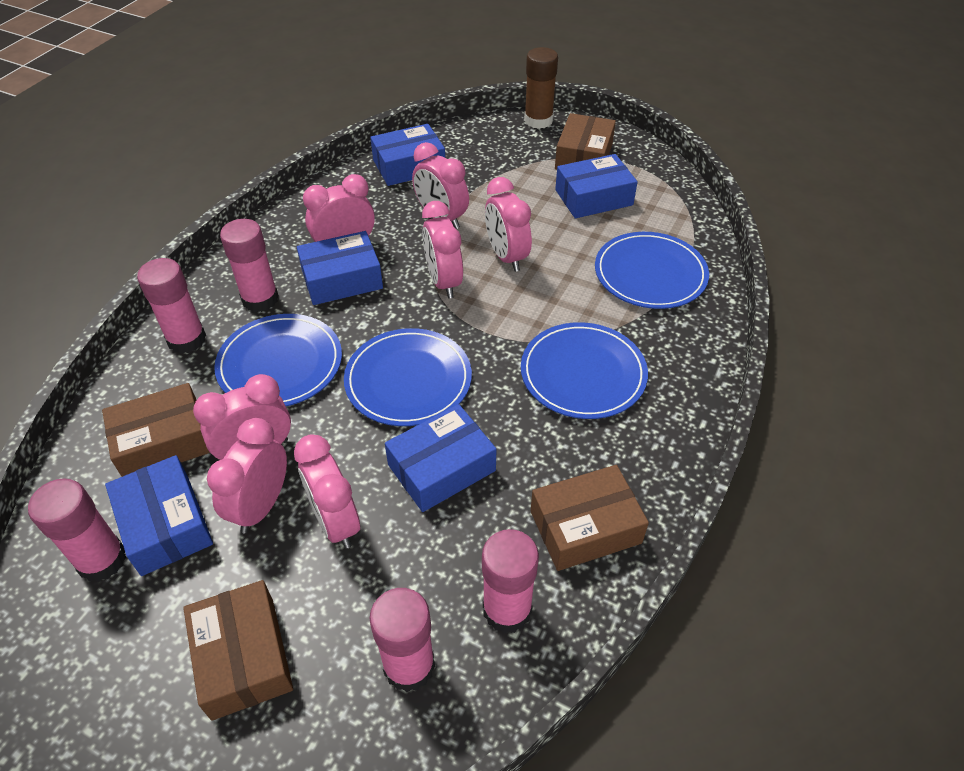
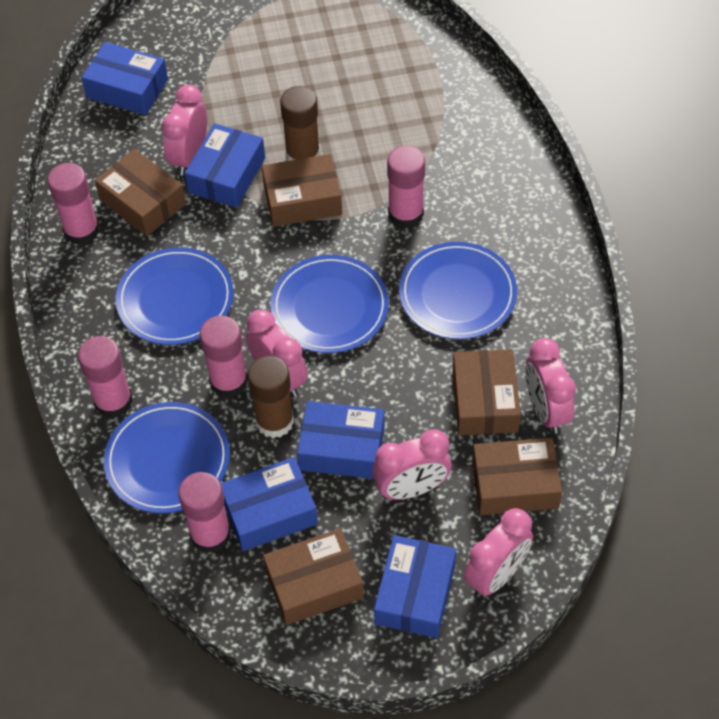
brown box: [102,383,210,477] [183,580,293,721] [531,465,649,571] [555,113,616,170] = 4 -> [95,149,186,236] [262,154,342,227] [263,528,364,625] [452,349,521,435] [472,438,562,515] = 5
brown glue stick: [524,47,558,129] = 1 -> [247,356,294,438] [280,86,320,161] = 2
pink clock: [193,374,291,460] [207,418,287,533] [294,434,360,549] [303,174,375,242] [412,142,469,229] [422,201,463,298] [485,177,532,272] = 7 -> [162,85,207,176] [246,309,308,397] [372,429,451,500] [464,508,533,597] [525,338,576,434] = 5

